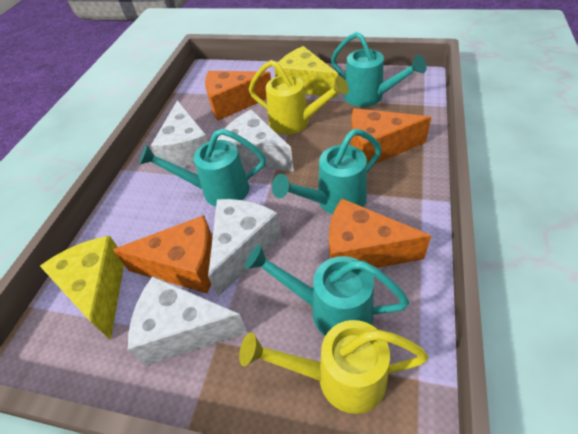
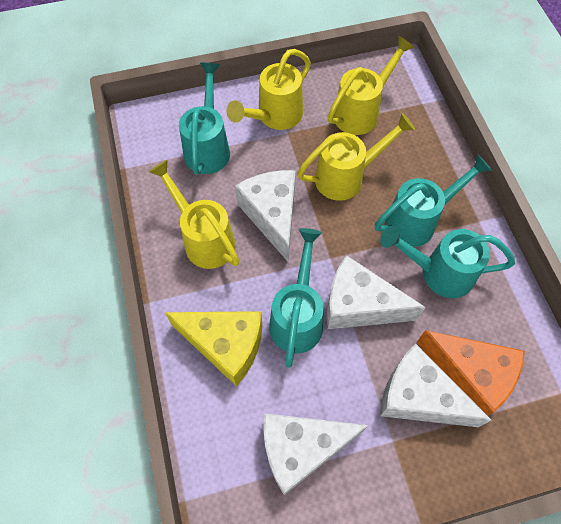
orange cheese: [113,215,213,293] [205,71,271,121] [329,199,431,268] [351,108,431,164] = 4 -> [416,330,525,416] = 1
yellow cheese: [40,236,124,340] [274,46,338,98] = 2 -> [165,311,262,386] = 1
yellow watering can: [239,320,428,414] [249,60,349,135] = 2 -> [149,160,240,269] [226,49,311,130] [297,113,415,201] [327,36,415,135] = 4

